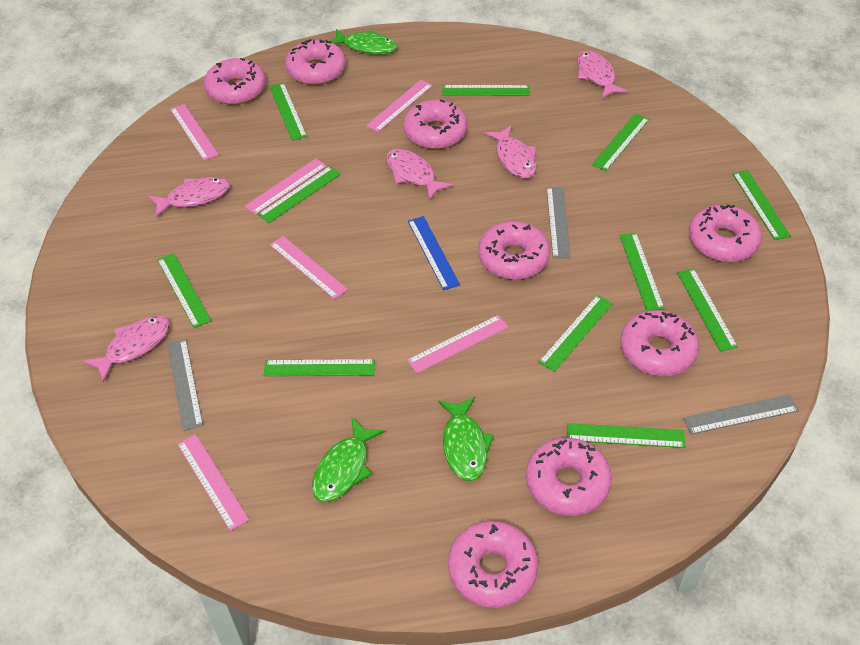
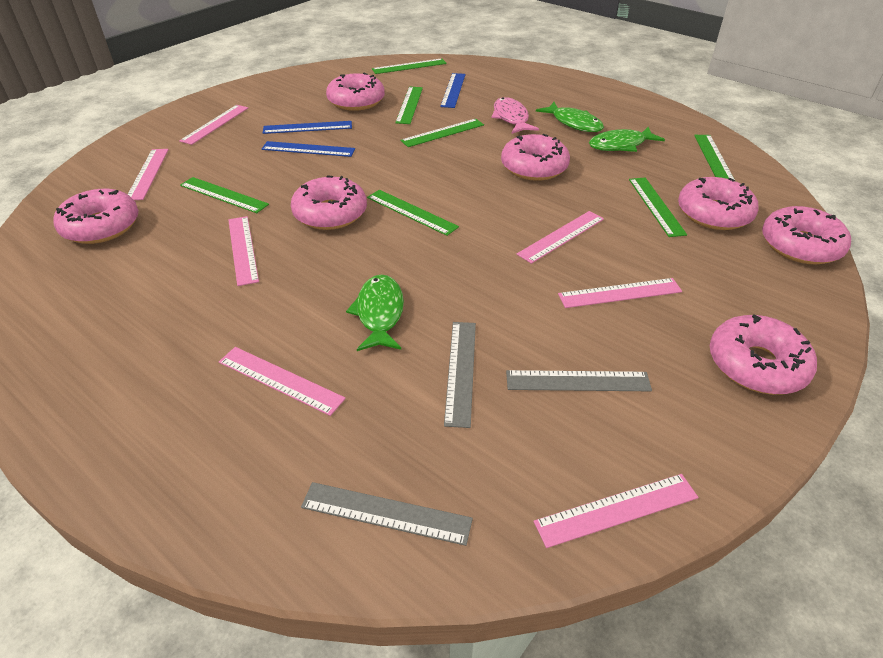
blue ruler: [408,216,460,290] = 1 -> [262,141,355,157] [263,121,352,134] [440,73,466,108] = 3
green ruler: [157,253,211,328] [258,166,341,223] [263,359,375,376] [269,83,307,141] [442,85,530,96] [539,295,613,372] [567,423,685,448] [592,114,649,171] [619,233,665,311] [677,268,738,352] [732,170,791,240] = 11 -> [180,177,269,213] [367,190,459,236] [372,58,447,74] [395,87,423,124] [400,119,484,147] [629,178,687,237] [694,135,735,180] = 7
pink donut: [204,58,266,105] [285,39,346,85] [403,99,467,149] [448,521,538,608] [478,221,550,280] [526,438,612,516] [620,310,699,376] [689,204,762,262] = 8 -> [53,189,139,244] [291,175,367,230] [326,73,385,111] [501,134,570,181] [678,177,759,230] [710,314,817,395] [762,206,851,265] = 7
pink fish: [83,316,170,382] [148,177,230,217] [386,149,453,200] [484,125,537,178] [577,51,628,99] = 5 -> [491,97,539,134] = 1
pink ruler: [170,104,219,161] [177,434,249,531] [244,158,327,215] [270,236,348,299] [366,80,433,132] [407,315,509,373] = 6 -> [128,149,169,200] [179,105,248,145] [219,347,346,416] [228,216,259,286] [517,211,604,264] [533,474,698,548] [558,278,682,308] = 7

